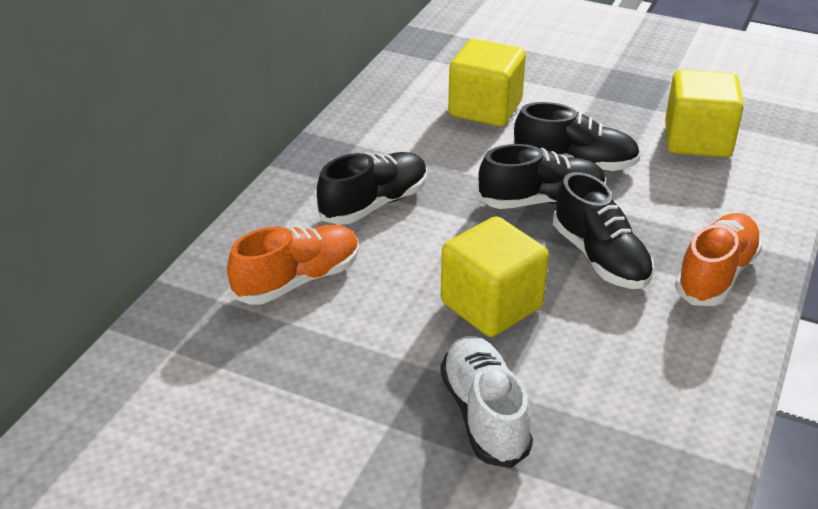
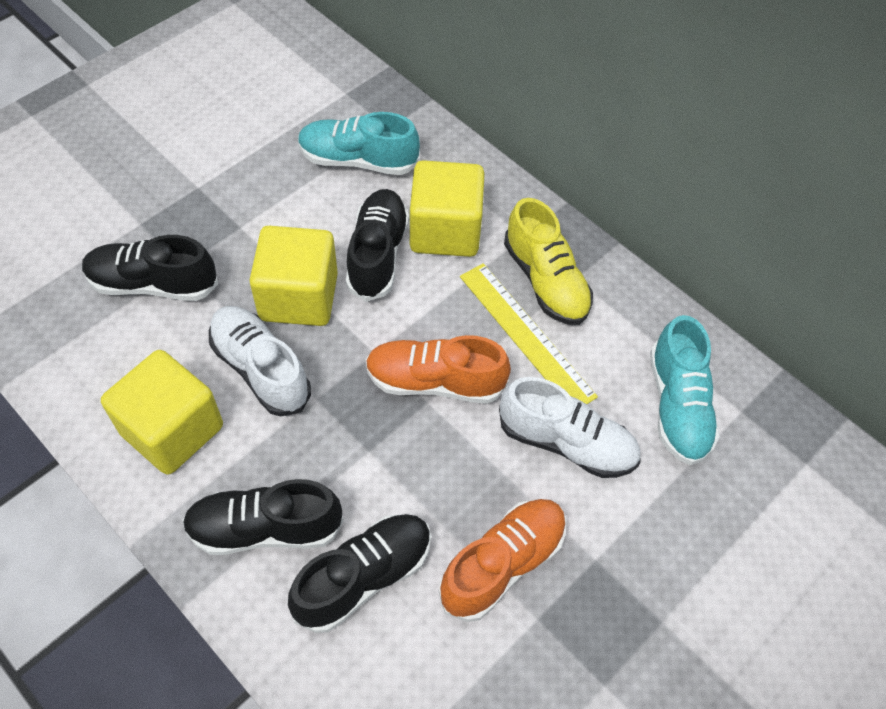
turquoise shoe: none = 0 -> [298,112,420,175] [650,315,720,465] = 2
white shoe: [440,336,533,468] = 1 -> [209,306,311,416] [499,377,641,478] = 2
yellow ruler: none = 0 -> [460,263,598,404] = 1
yellow shoe: none = 0 -> [504,198,593,325] = 1

